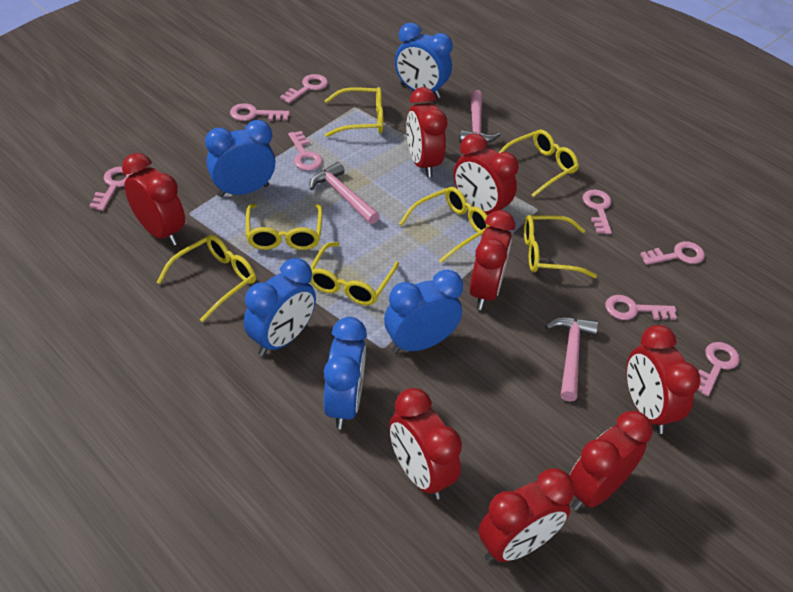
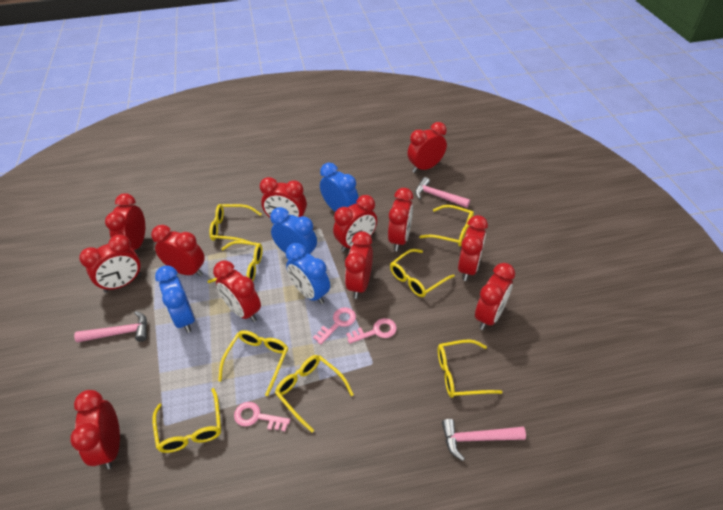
blue clock: [205,120,276,197] [244,258,316,356] [324,317,367,429] [384,270,463,353] [395,23,453,99] = 5 -> [155,265,195,333] [270,207,317,254] [286,243,330,304] [320,163,359,212] = 4
pink key: [89,167,133,211] [230,103,290,121] [280,74,328,103] [288,131,323,171] [583,190,612,234] [606,295,677,320] [640,241,705,265] [698,342,740,396] = 8 -> [234,402,290,431] [313,307,356,345] [346,318,397,344] = 3
red clock: [122,153,185,246] [389,388,462,500] [406,87,447,177] [453,133,519,215] [469,210,515,310] [478,468,575,562] [569,411,653,511] [626,325,701,434] = 8 -> [70,390,120,469] [79,235,141,293] [105,193,145,250] [151,225,205,277] [213,261,261,322] [260,177,307,217] [333,195,377,252] [345,231,373,299] [388,188,413,251] [408,122,447,173] [458,215,488,281] [475,263,515,330] = 12
yellow glasses: [157,235,256,322] [246,204,323,250] [310,242,399,305] [324,87,383,137] [399,187,490,263] [499,130,579,197] [524,215,597,278] = 7 -> [152,388,221,453] [207,241,263,283] [209,204,262,242] [218,330,288,396] [275,355,354,433] [390,249,455,297] [419,205,474,247] [438,339,502,398] = 8

